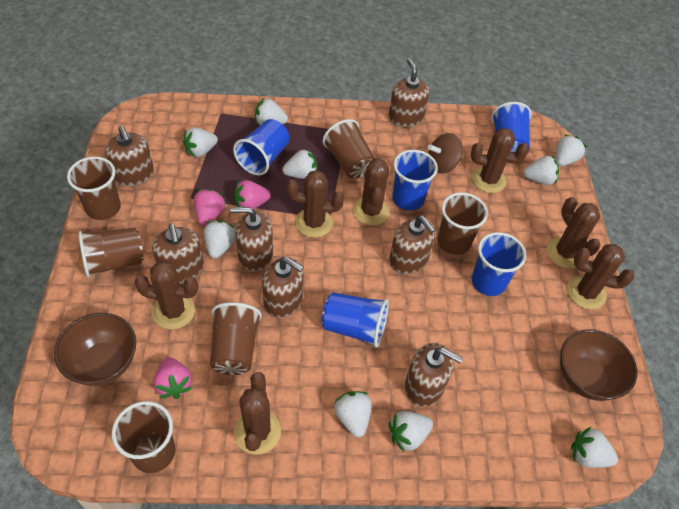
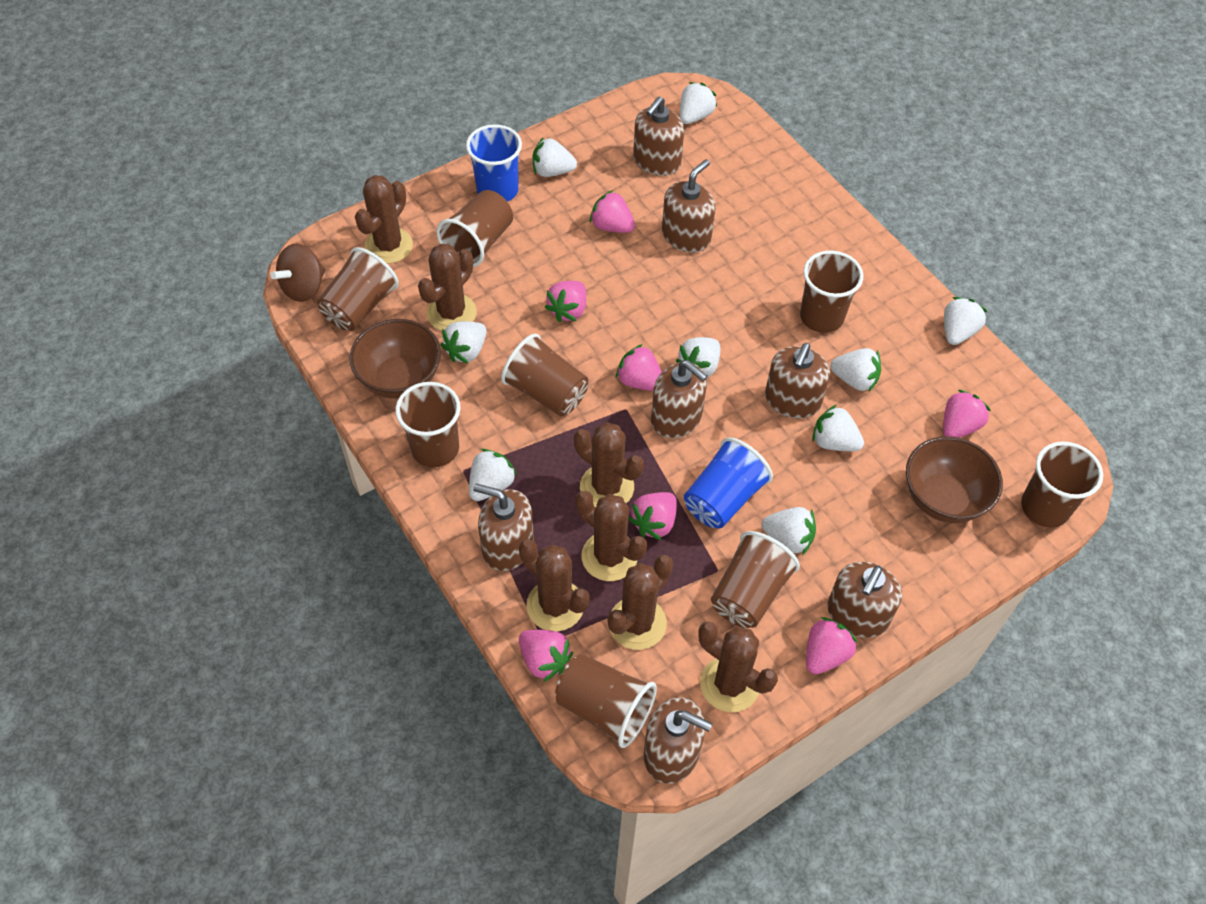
blue cup: [233,119,290,175] [322,292,389,348] [392,150,438,210] [472,232,526,296] [492,102,532,152] = 5 -> [466,124,522,202] [684,437,773,528] = 2
brown cup: [67,157,121,220] [78,228,144,278] [112,401,176,473] [210,302,262,375] [323,119,375,179] [438,192,488,255] = 6 -> [317,247,399,331] [395,382,461,467] [437,190,513,267] [501,334,588,416] [555,654,657,748] [711,531,800,628] [800,251,863,333] [1021,441,1103,528] = 8
pink strawberry: [153,357,192,399] [194,189,225,226] [234,180,271,209] = 3 -> [519,630,573,682] [545,281,586,322] [590,190,635,233] [616,344,662,391] [629,492,677,540] [806,617,858,674] [943,390,991,438] = 7

